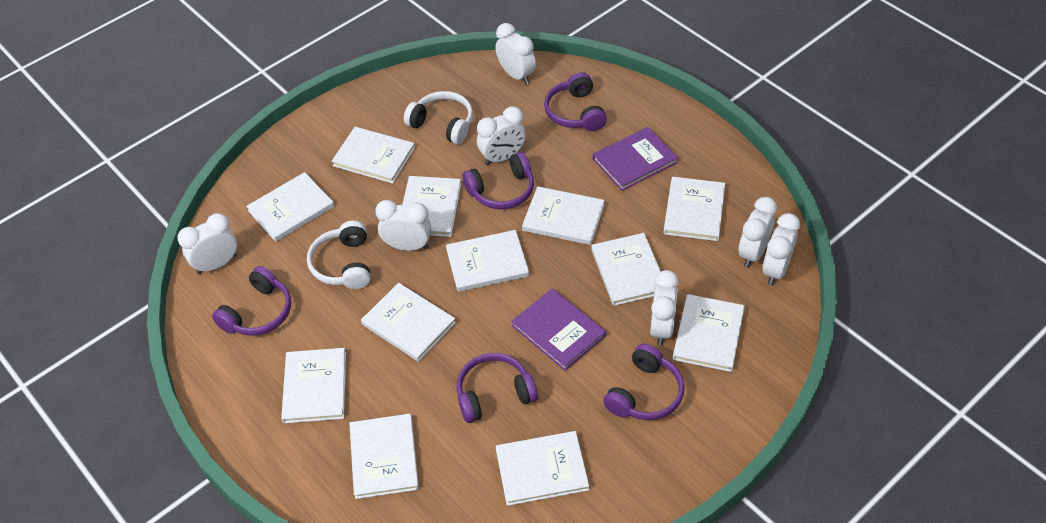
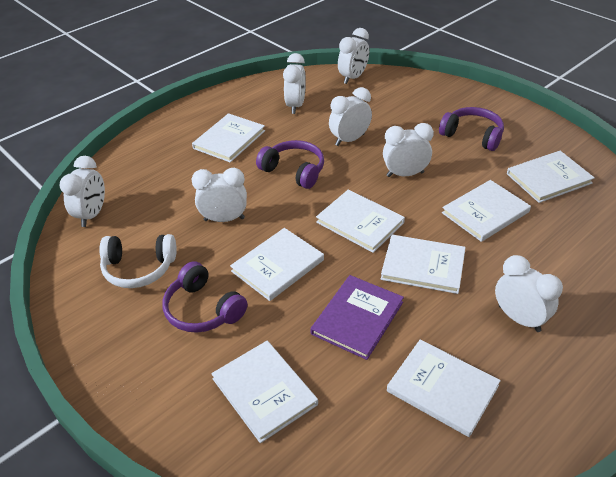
purple book: [511,288,606,371] [593,127,678,191] = 2 -> [310,275,404,360] = 1
purple headphones: [212,266,291,336] [456,353,538,423] [462,152,534,209] [544,72,607,131] [603,343,684,420] = 5 -> [162,261,247,333] [256,140,324,189] [439,107,504,151] = 3
white book: [246,172,334,242] [281,348,346,423] [332,127,415,184] [349,414,419,499] [361,283,456,362] [402,176,461,237] [446,230,529,292] [496,431,589,506] [522,186,605,245] [591,233,661,306] [663,177,725,241] [673,294,745,372] = 12 -> [192,113,265,162] [211,341,318,443] [230,228,324,301] [316,190,405,253] [381,235,466,294] [387,340,501,437] [442,180,531,242] [507,151,595,203] = 8
white headphones: [307,221,370,289] [404,91,473,144] = 2 -> [99,234,177,288] = 1

